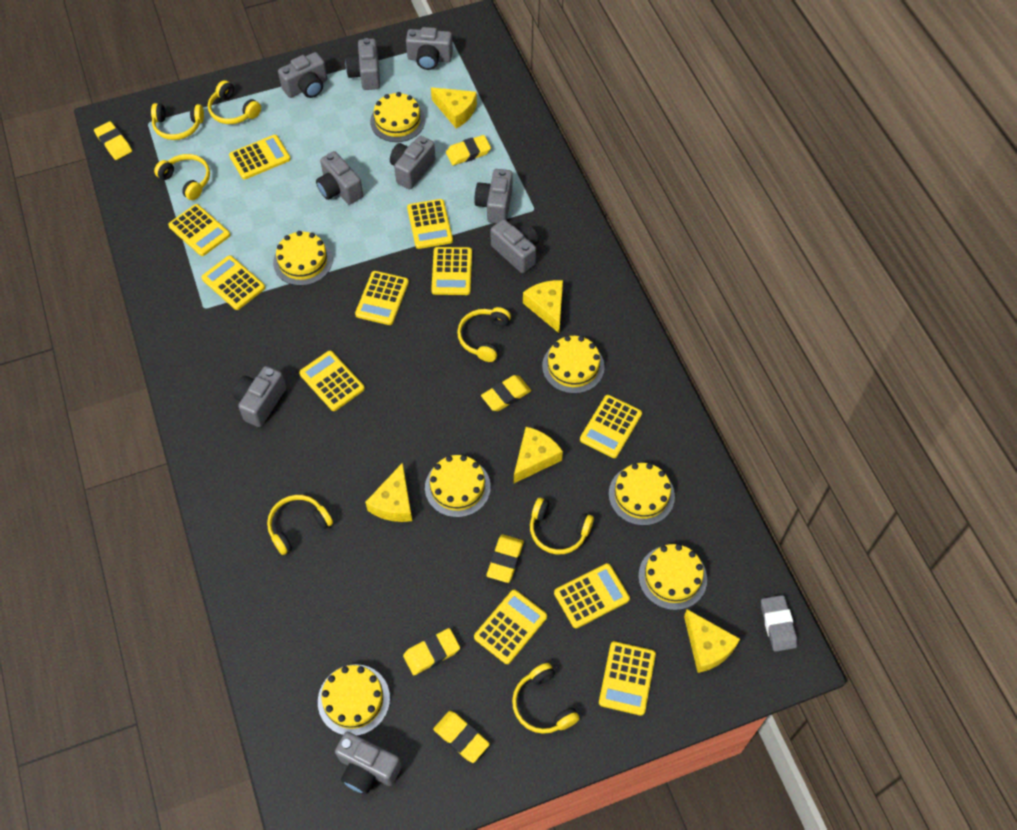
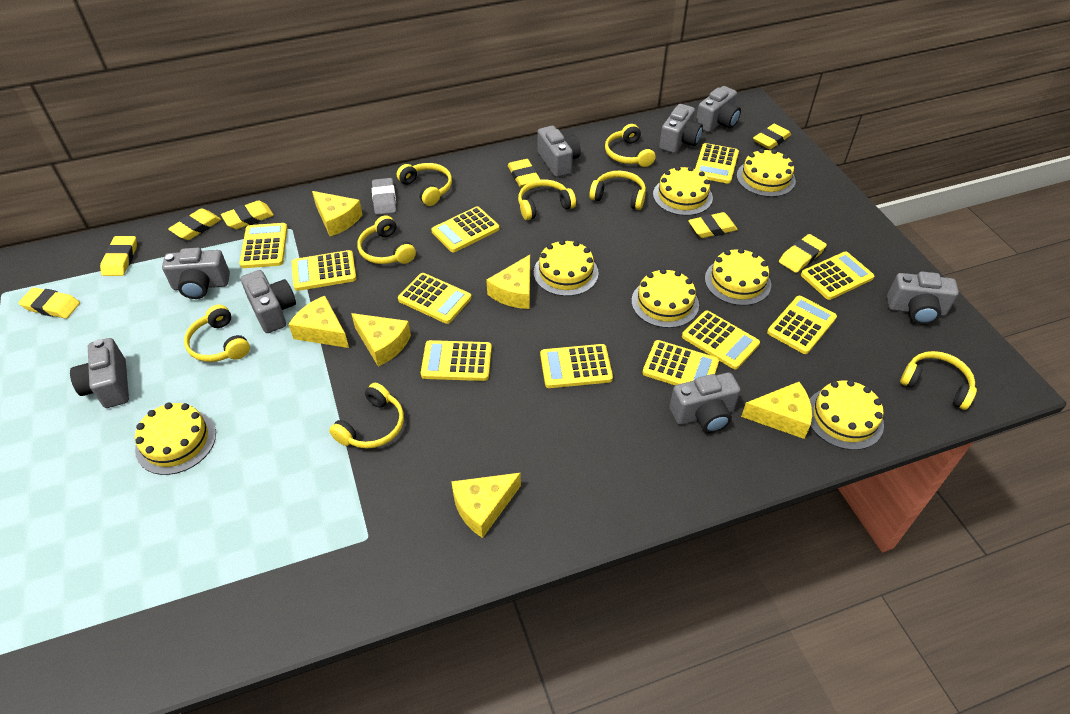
grey camera: [233,366,286,427] [278,52,327,98] [316,151,363,205] [335,732,402,795] [345,38,380,90] [390,136,436,189] [406,27,453,70] [474,169,513,223] [490,219,539,273] = 9 -> [70,338,129,408] [162,248,230,299] [241,270,296,333] [537,126,581,177] [659,104,703,153] [669,372,741,433] [696,86,741,132] [887,272,959,325] = 8
yellow cheese: [365,462,412,522] [431,87,477,128] [514,427,563,483] [523,280,563,333] [684,609,740,673] = 5 -> [288,296,349,348] [312,191,363,236] [351,313,411,366] [451,473,521,538] [486,255,530,309] [741,382,812,439] = 6
yellow eraser: [94,121,132,160] [403,628,460,675] [433,711,490,763] [446,135,491,165] [481,375,531,411] [487,535,524,583] = 6 -> [19,287,80,319] [100,236,137,276] [168,208,221,240] [221,201,274,229] [508,159,541,187] [688,212,738,238] [753,124,791,150] [779,234,827,273] = 8
yellow headphones: [151,103,204,140] [154,154,210,200] [208,80,261,124] [267,495,333,555] [457,307,511,362] [512,663,579,734] [530,498,594,554] = 7 -> [184,305,250,362] [329,383,404,449] [357,216,416,264] [397,163,452,206] [518,180,576,220] [589,171,646,210] [605,124,656,167] [900,351,977,410] = 8

